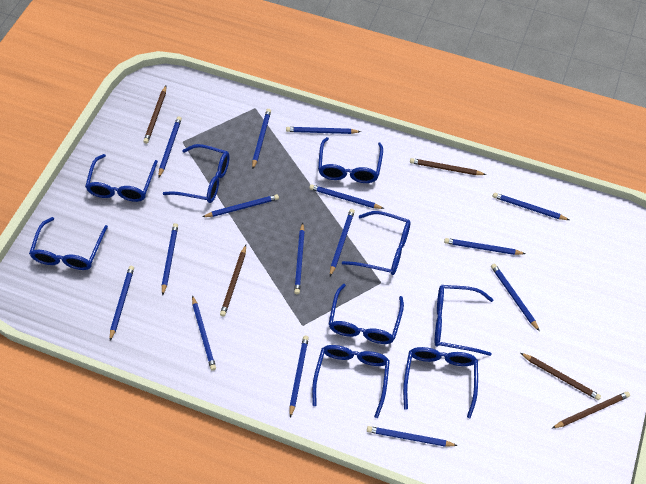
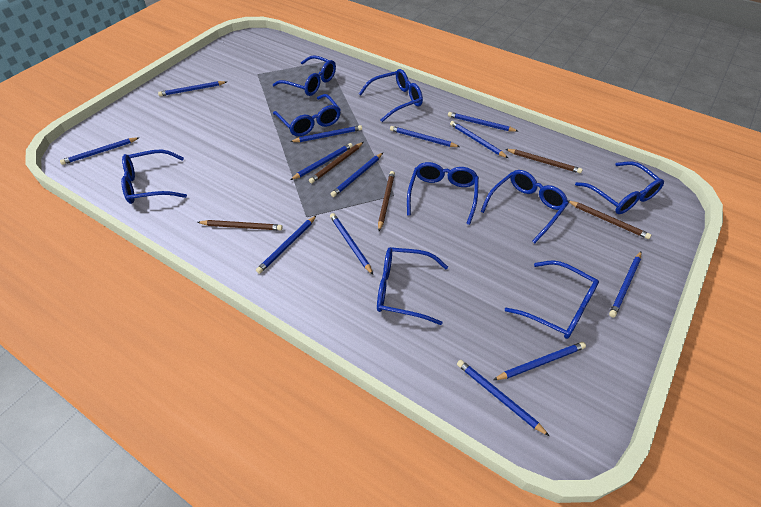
blue pencil: [110,266,134,341] [158,117,182,177] [162,223,178,296] [192,295,216,371] [202,194,279,217] [252,109,271,169] [286,127,361,134] [289,336,309,418] [294,223,305,294] [309,184,384,209] [330,209,355,276] [367,426,458,446] [444,238,525,255] [491,264,539,331] [493,193,569,220] = 15 -> [60,137,140,165] [158,81,226,96] [256,215,317,274] [290,125,362,142] [290,143,353,180] [330,213,373,275] [331,153,383,197] [390,126,460,147] [448,112,518,132] [450,121,508,158] [457,360,549,436] [493,342,586,380] [609,251,641,317] = 13

